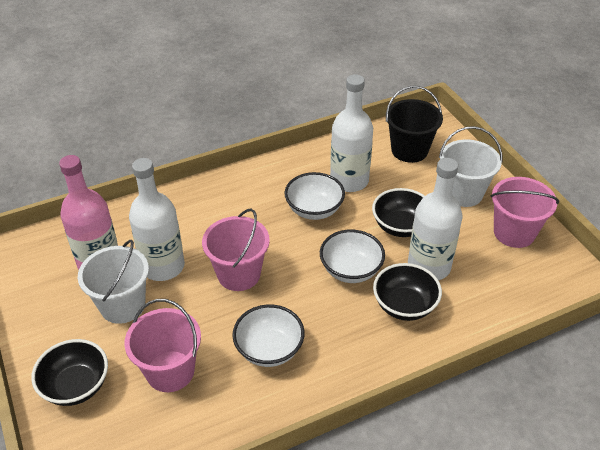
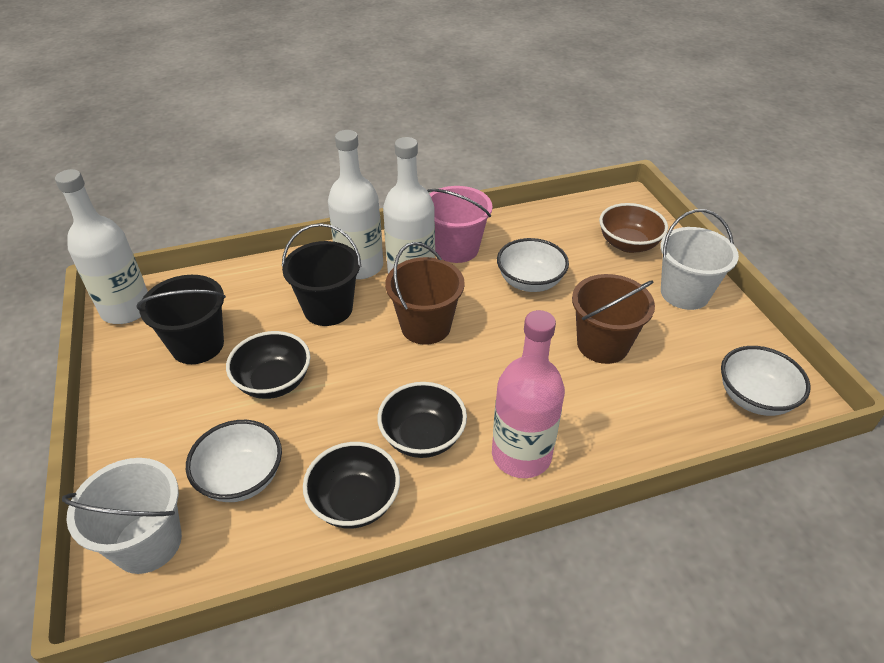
black bucket: [386,86,443,163] = 1 -> [136,275,226,364] [282,223,361,326] = 2
brown bowl: none = 0 -> [599,203,668,253] = 1
brown bucket: none = 0 -> [385,242,465,345] [572,274,655,364] = 2
pink bucket: [124,299,201,392] [202,209,270,291] [491,177,559,248] = 3 -> [427,186,493,263] = 1

